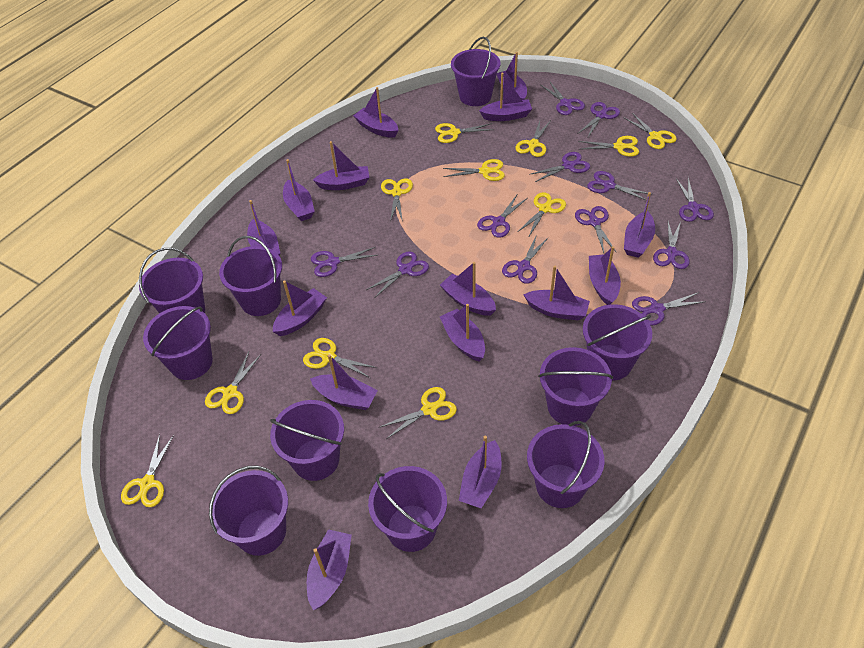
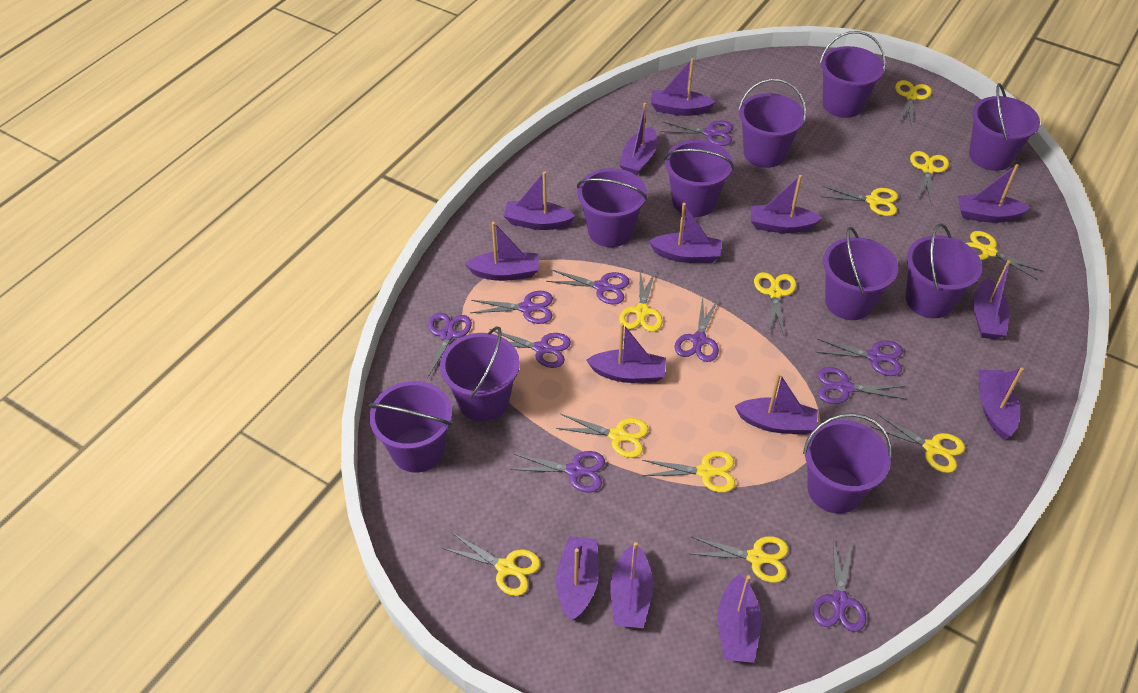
purple boat: [247,200,281,256] [273,281,327,336] [283,159,315,221] [307,529,352,610] [310,354,378,410] [313,141,370,190] [353,87,398,138] [440,262,496,316] [440,304,485,362] [459,436,502,508] [479,73,532,121] [497,52,527,100] [523,266,590,320] [589,246,621,305] [624,192,655,258] = 15 -> [465,222,539,281] [504,171,575,230] [556,536,599,621] [586,323,666,383] [610,542,653,628] [619,103,657,175] [649,203,722,263] [651,58,715,116] [718,574,761,663] [735,373,818,435] [751,175,822,233] [958,164,1031,223] [973,260,1010,339] [979,368,1024,439] = 14
purple scissors: [311,247,378,277] [366,251,429,298] [477,195,528,238] [502,234,549,284] [529,152,590,182] [541,81,585,115] [575,206,616,253] [577,102,620,137] [587,171,648,200] [632,292,706,326] [653,222,690,269] [676,178,714,222] = 12 -> [427,313,472,378] [470,291,553,324] [489,329,571,368] [511,451,605,493] [546,269,630,305] [661,121,733,146] [674,297,719,362] [813,540,866,632] [816,339,903,376] [818,367,906,404] = 10

